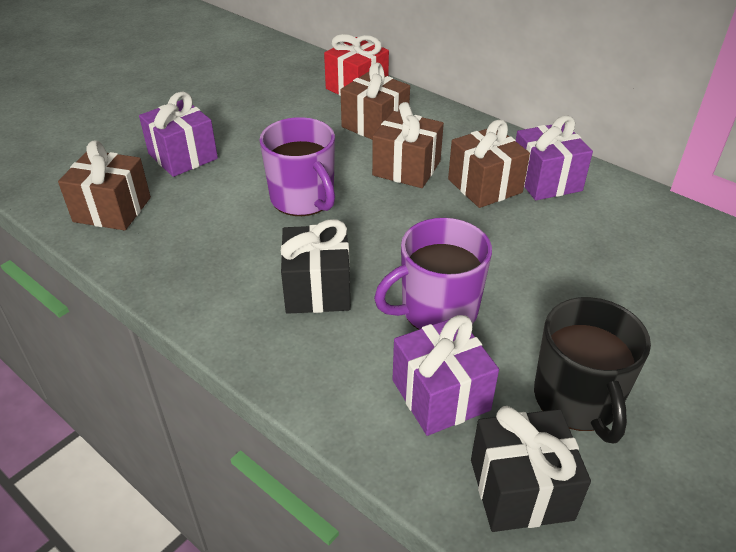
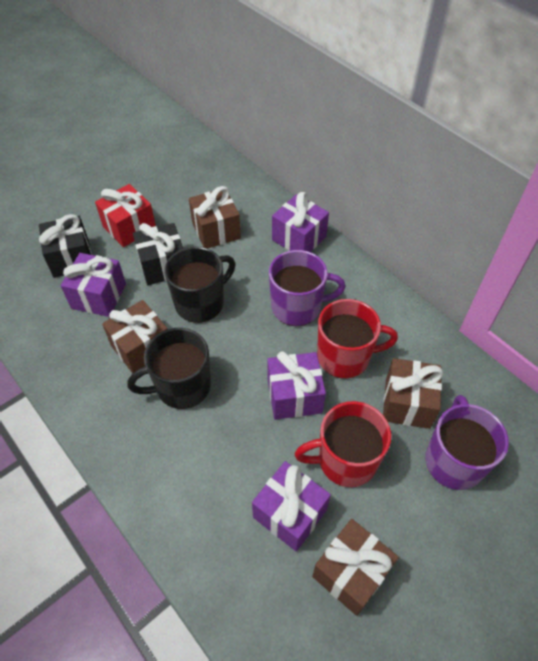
black mug: [534,297,651,443] = 1 -> [127,328,211,409] [164,247,235,323] = 2
purple gift: [139,92,218,177] [392,315,499,436] [516,115,593,200] = 3 -> [61,253,126,317] [252,461,331,552] [267,351,326,420] [272,192,329,252] = 4
red mug: none = 0 -> [295,401,391,487] [317,299,398,379] = 2

